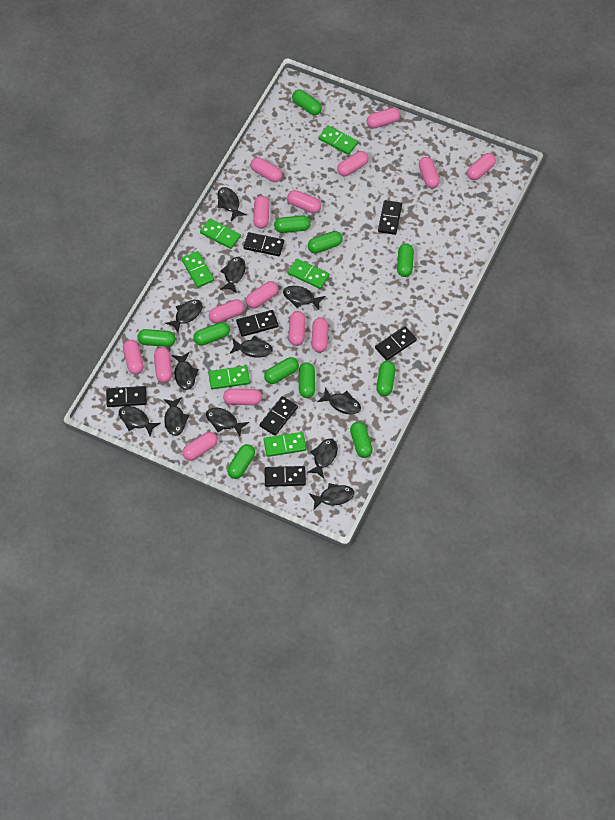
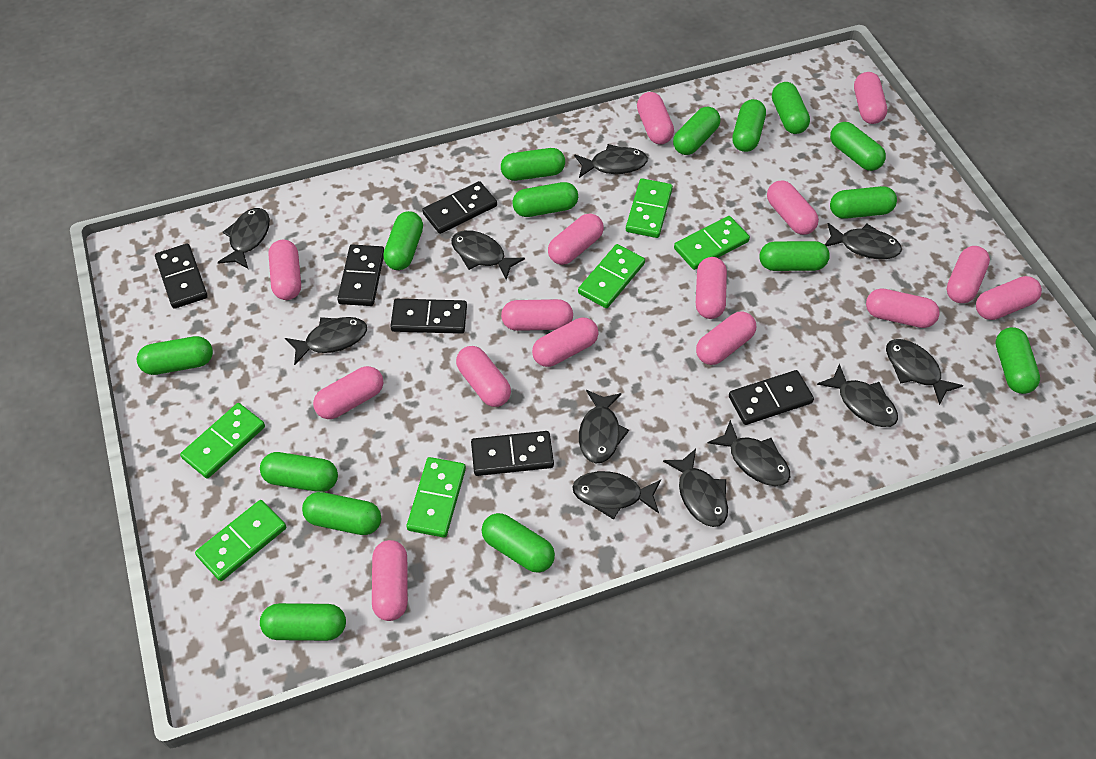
black domino: [106,386,147,407] [236,310,278,337] [243,232,284,256] [259,396,298,436] [264,466,306,487] [375,326,417,361] [378,200,402,235] = 7 -> [155,243,208,309] [337,245,384,306] [390,299,467,334] [422,181,497,234] [471,431,554,476] [729,370,814,425] = 6
black fish: [119,406,161,436] [164,397,189,436] [165,300,203,333] [172,352,199,390] [206,408,249,436] [217,187,247,221] [220,257,246,293] [229,336,273,358] [283,286,325,310] [307,439,338,479] [309,483,354,509] [317,388,361,415] = 12 -> [218,208,270,269] [285,317,367,365] [451,230,525,280] [572,471,661,520] [574,144,648,178] [579,390,629,464] [663,449,728,527] [708,420,790,486] [817,363,898,427] [825,223,902,259] [886,339,964,405] = 11
green capsule: [138,329,175,347] [193,322,230,346] [227,444,255,479] [264,357,299,384] [274,215,311,233] [292,89,322,115] [299,362,315,398] [308,231,343,254] [350,422,373,458] [376,361,396,396] [397,243,414,277] = 11 -> [137,336,213,375] [260,452,338,492] [260,603,346,641] [302,492,381,535] [383,211,423,270] [482,513,555,573] [501,148,565,181] [512,182,578,217] [673,107,721,155] [732,99,766,152] [759,241,830,271] [772,82,810,134] [830,122,886,171] [830,186,897,219] [995,327,1040,394] = 15

